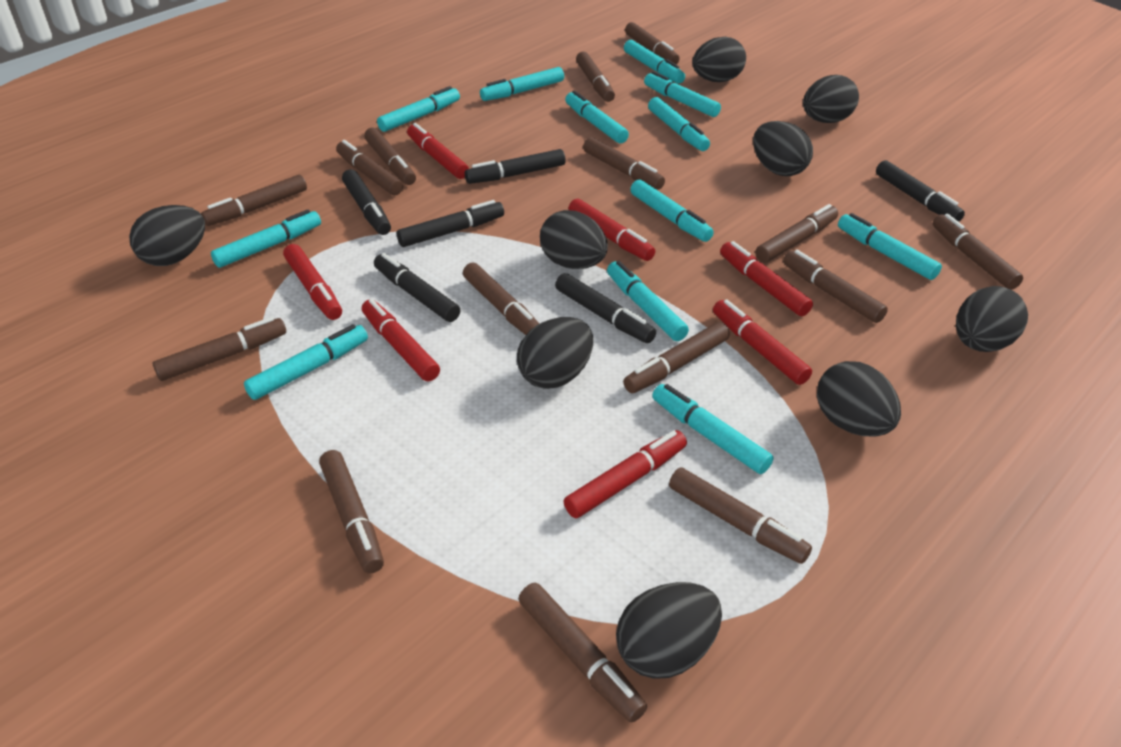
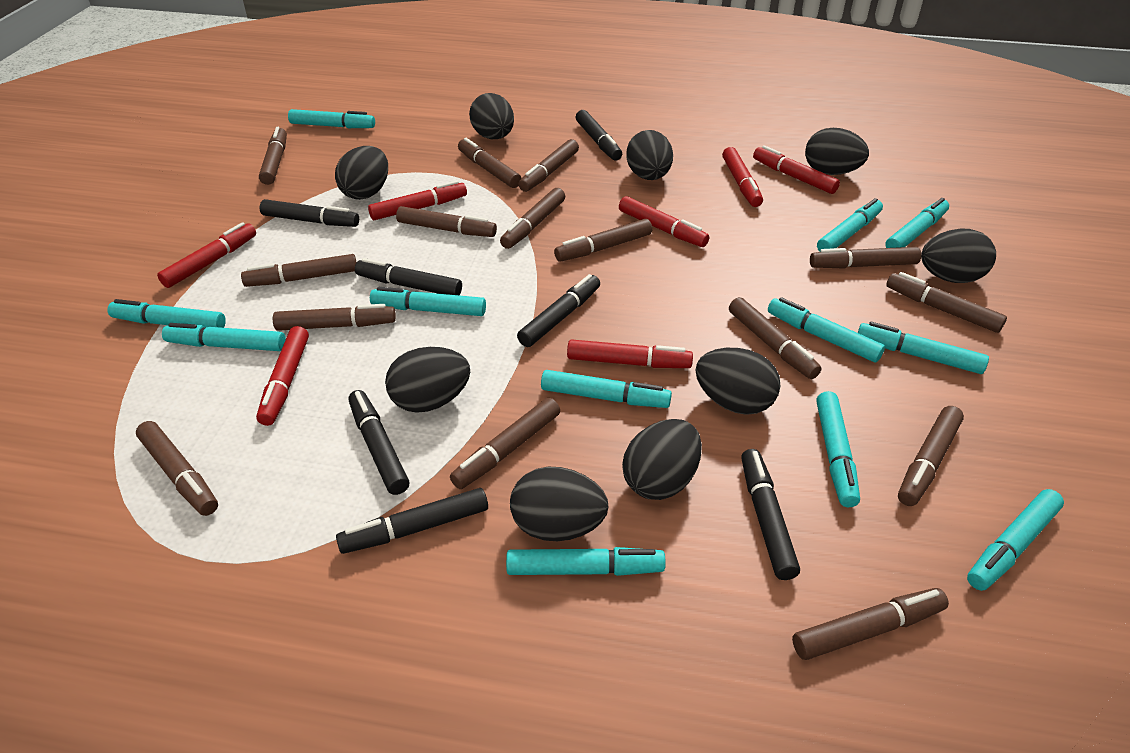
black marker: [342,169,391,235] [374,253,460,322] [397,200,504,247] [465,149,566,184] [555,273,656,343] [876,160,965,222] = 6 -> [260,199,359,227] [336,488,488,554] [348,390,410,495] [355,258,462,295] [517,274,600,347] [576,110,622,161] [741,449,800,580] = 7

